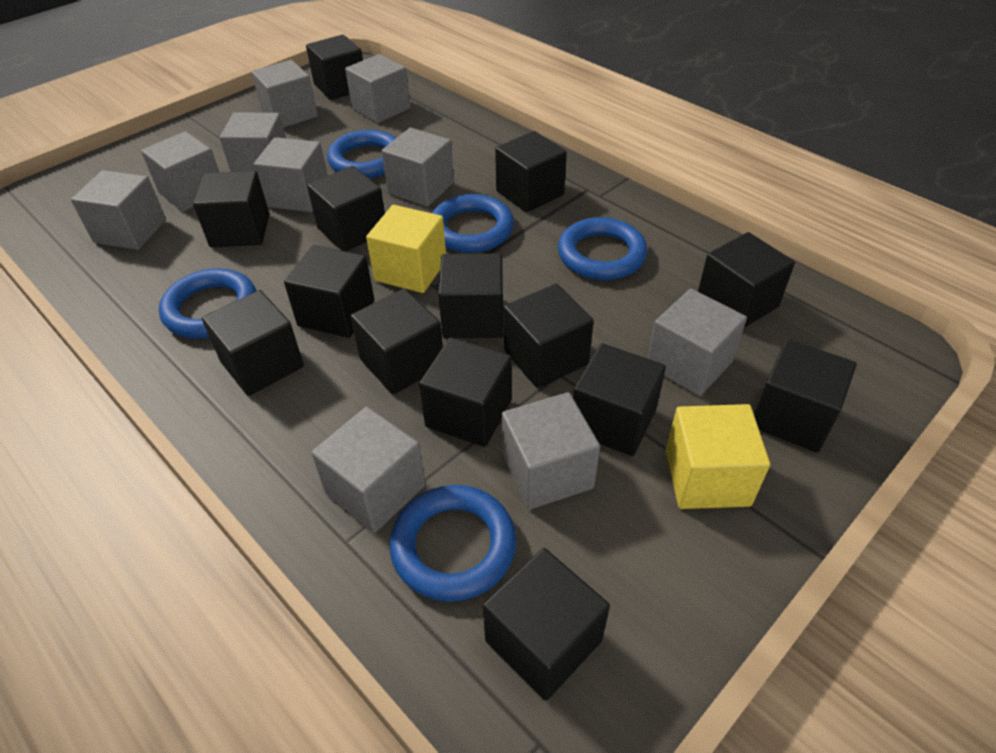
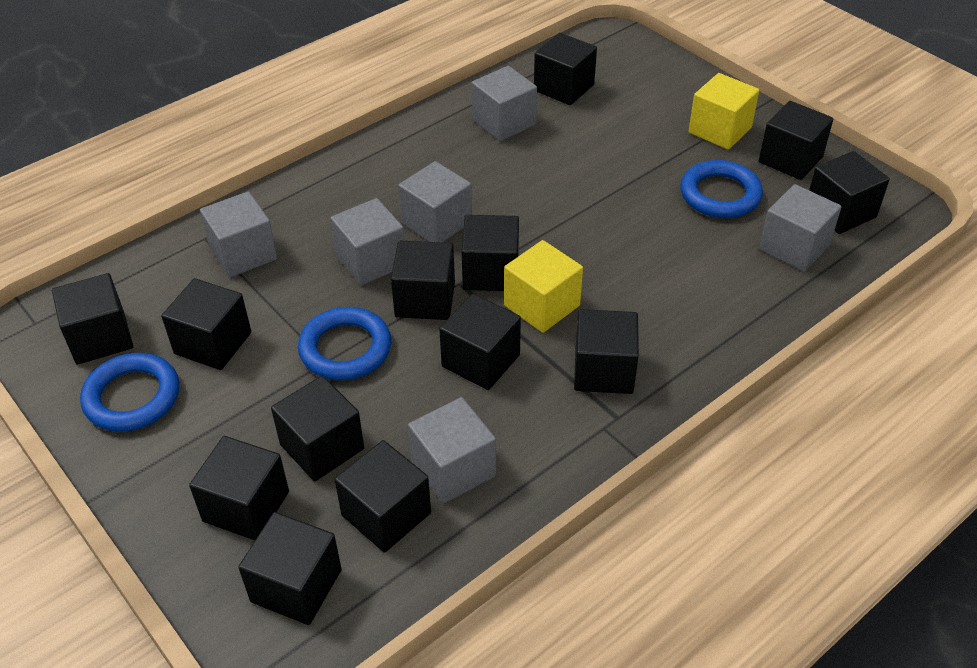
black cube: [193,171,269,247] [202,290,304,396] [284,245,374,338] [306,35,363,100] [307,166,385,251] [350,288,443,395] [419,337,512,447] [438,253,503,338] [483,548,610,701] [495,131,567,212] [503,284,594,388] [573,343,666,456] [698,232,795,328] [754,339,857,453] = 14 -> [52,273,133,365] [161,278,251,370] [189,436,289,540] [238,512,342,625] [271,376,364,481] [335,440,431,553] [391,241,455,320] [439,294,521,390] [461,215,519,291] [534,33,597,105] [574,309,639,394] [759,101,833,180] [809,151,890,234] = 13
blue ring: [159,268,256,338] [327,130,396,178] [390,485,516,602] [432,194,514,253] [558,217,648,280] = 5 -> [80,353,179,432] [298,307,391,380] [680,160,763,218] = 3
grey cube: [71,170,166,250] [141,131,219,212] [220,113,286,172] [252,60,318,127] [253,137,328,212] [311,407,426,533] [345,54,410,123] [381,128,454,207] [502,392,600,510] [647,289,747,396] = 10 -> [200,191,277,278] [331,198,405,286] [398,161,472,242] [408,397,496,504] [472,66,537,141] [759,184,841,272] = 6

